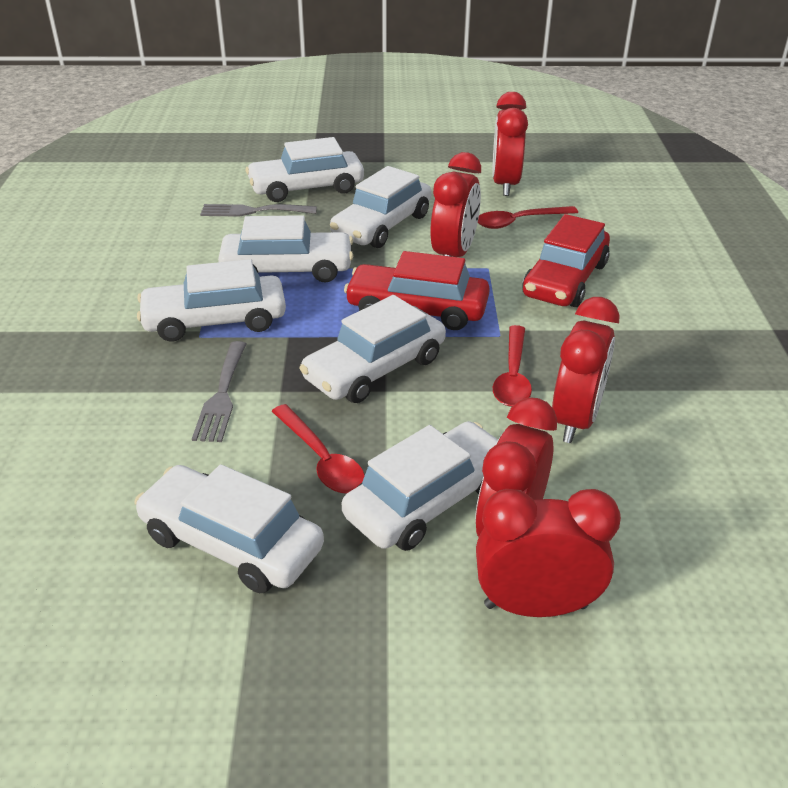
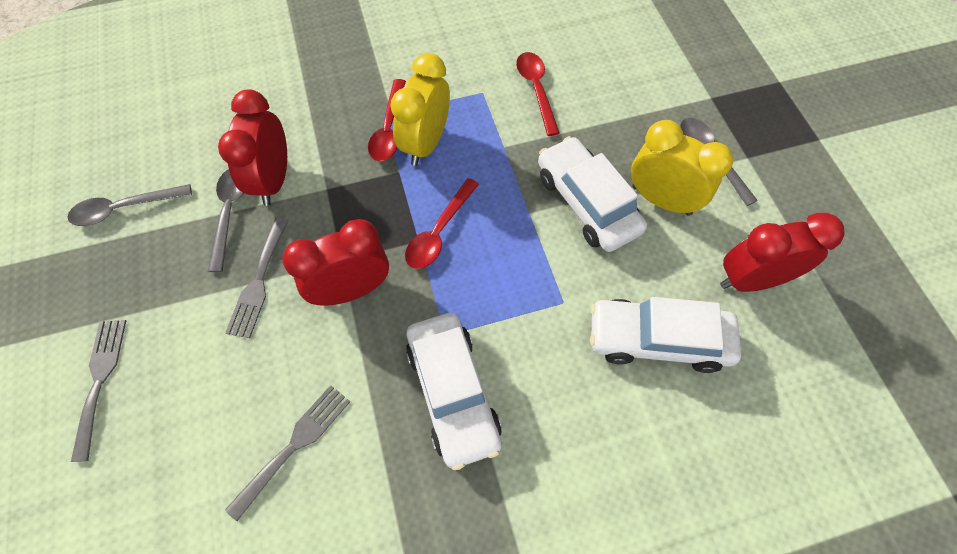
grey fork: [192,341,246,442] [200,204,317,217] = 2 -> [71,320,126,462] [225,218,289,338] [225,385,350,521] = 3
grey spoon: none = 0 -> [67,184,192,226] [208,169,244,272] [680,118,758,206] = 3
red car: [344,251,490,330] [522,214,610,307] = 2 -> none = 0
red clock: [430,152,481,257] [475,397,557,537] [476,489,621,617] [492,92,528,196] [552,297,619,443] = 5 -> [218,89,287,206] [282,219,389,306] [720,213,844,292] = 3
white car: [135,464,324,593] [137,259,286,342] [218,215,353,283] [246,137,364,202] [299,295,446,403] [330,166,432,248] [342,421,498,551] = 7 -> [406,313,502,470] [538,136,647,252] [590,297,741,373] = 3
yellow clock: none = 0 -> [390,53,450,166] [631,120,733,216] = 2

